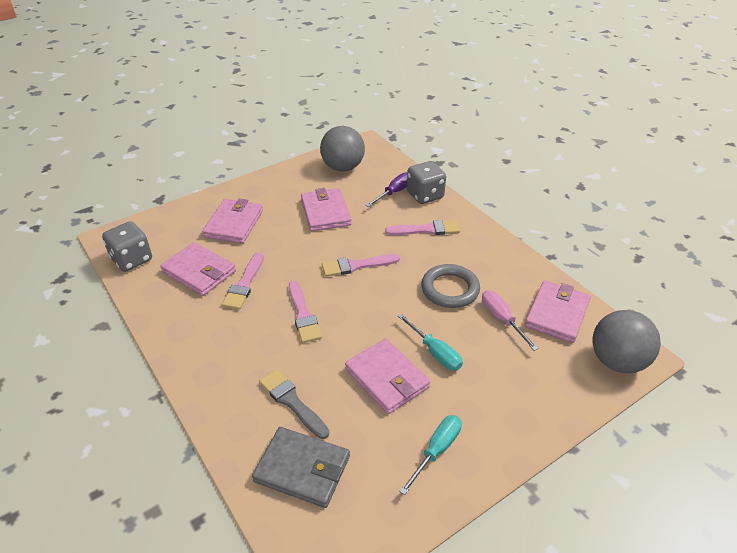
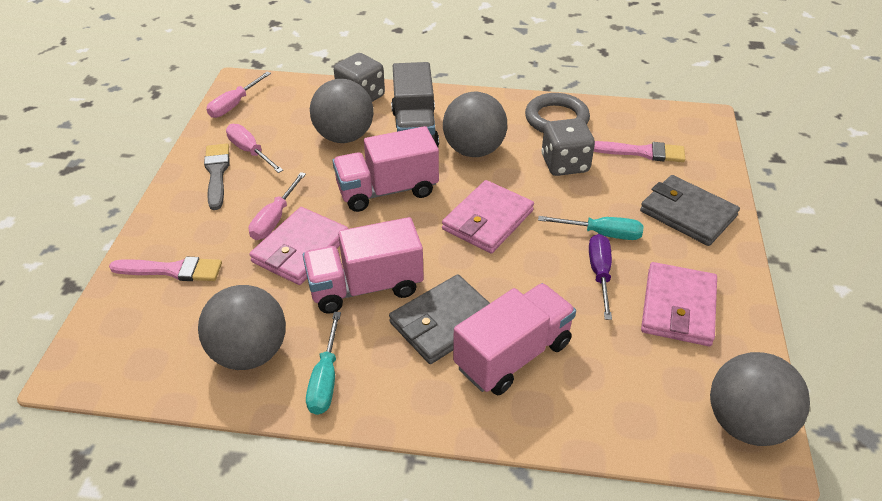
grey ball: [320,126,365,172] [593,310,661,373] = 2 -> [198,285,286,370] [310,79,374,143] [443,92,507,157] [710,352,810,446] = 4
grey truck: none = 0 -> [391,62,439,147] = 1
grey wallet: [252,427,350,508] = 1 -> [389,274,490,364] [640,175,740,246] = 2
pink brush: [222,252,264,310] [289,281,322,343] [322,254,400,277] [385,220,460,235] = 4 -> [109,256,222,281] [594,141,685,162] = 2
pink screwdriver: [482,290,538,351] = 1 -> [206,72,271,118] [226,124,283,173] [249,172,306,240] = 3
pink truck: none = 0 -> [303,217,424,314] [333,126,439,212] [453,283,576,395] = 3
pink wallet: [160,242,236,296] [202,198,263,244] [301,188,352,231] [345,339,430,414] [525,280,591,343] = 5 -> [249,207,348,285] [442,180,534,254] [641,262,717,346] = 3

